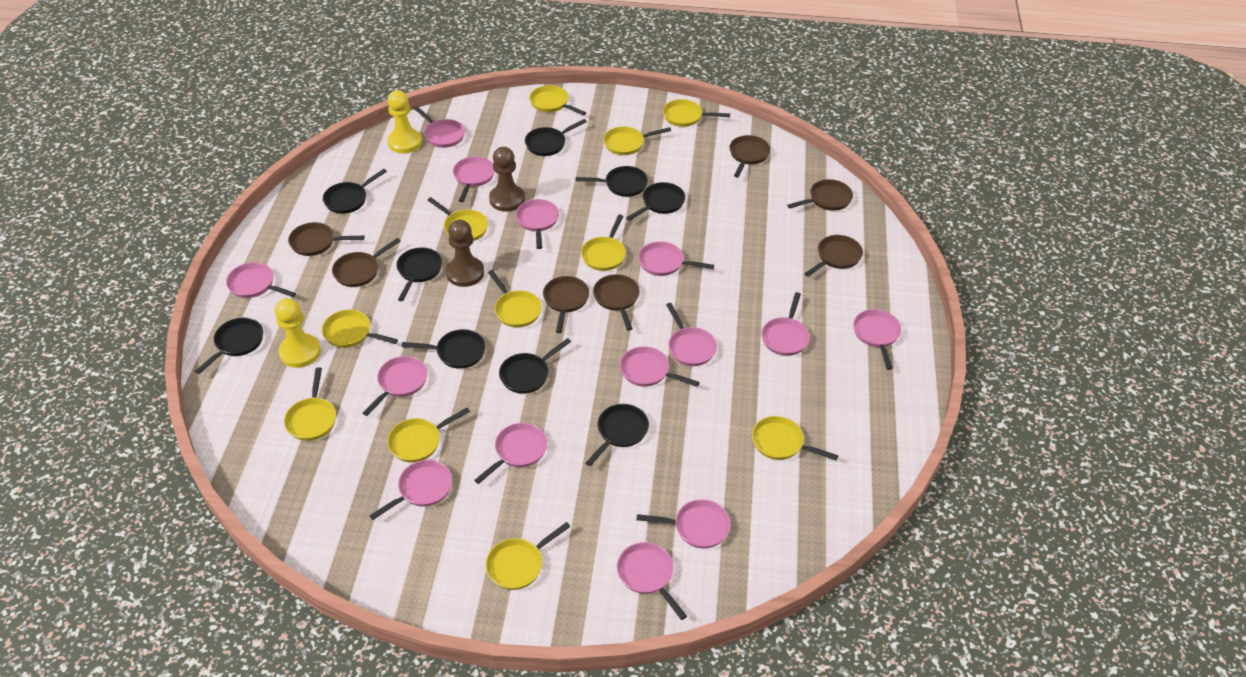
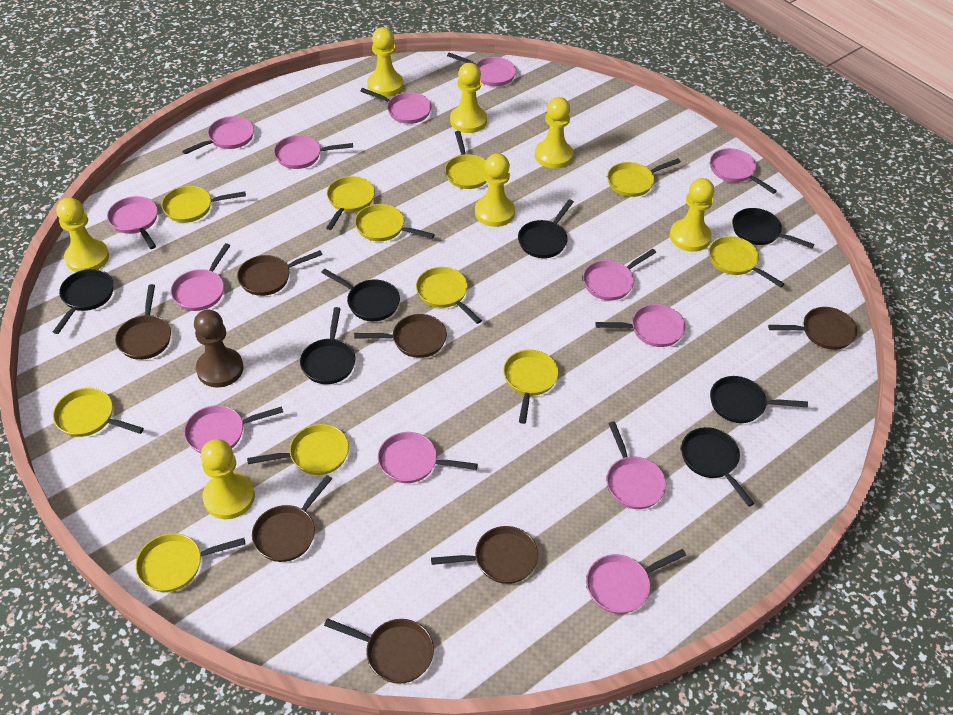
black pan: [195,317,263,374] [323,169,387,214] [396,247,442,301] [402,329,485,369] [499,338,571,394] [525,119,587,156] [576,166,648,197] [586,404,649,466] [626,182,685,221] = 9 -> [53,269,114,334] [300,307,355,384] [321,269,400,321] [518,199,574,258] [681,427,754,507] [710,376,808,423] [733,208,814,248] = 7
brown pawn: [446,220,484,287] [489,147,525,212] = 2 -> [194,310,244,388] = 1
pink pan: [226,262,296,298] [363,356,427,416] [369,460,452,520] [413,106,465,148] [453,156,495,202] [474,423,547,484] [516,199,559,249] [617,542,687,620] [620,346,700,387] [637,499,731,548] [638,241,714,276] [666,303,717,366] [761,292,810,356] [853,309,901,370] = 14 -> [107,196,158,249] [171,243,231,311] [182,116,254,155] [184,405,283,453] [274,135,353,169] [360,88,431,124] [378,432,478,483] [447,53,516,86] [583,249,656,300] [586,549,686,614] [595,304,685,347] [607,421,666,509] [710,148,777,194] = 13
yellow pawn: [275,298,321,368] [387,90,422,153] = 2 -> [56,198,109,272] [201,439,255,519] [367,27,403,97] [450,63,487,133] [475,153,515,227] [535,97,573,168] [670,178,715,252] = 7

